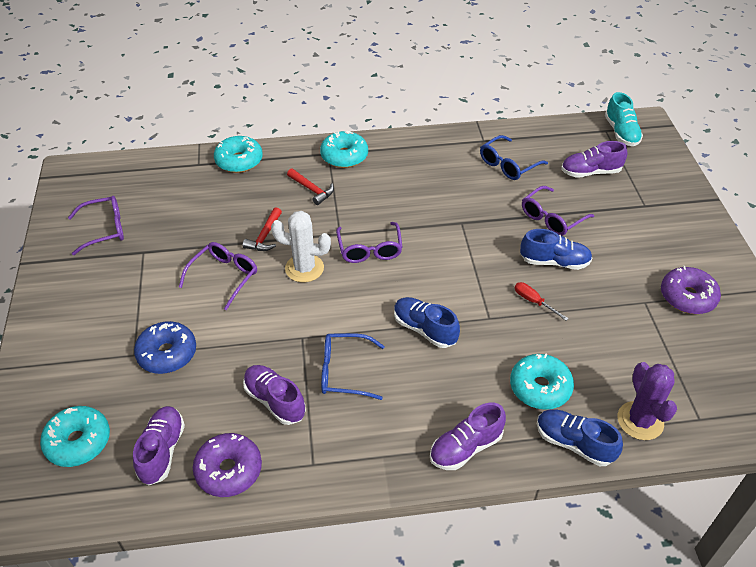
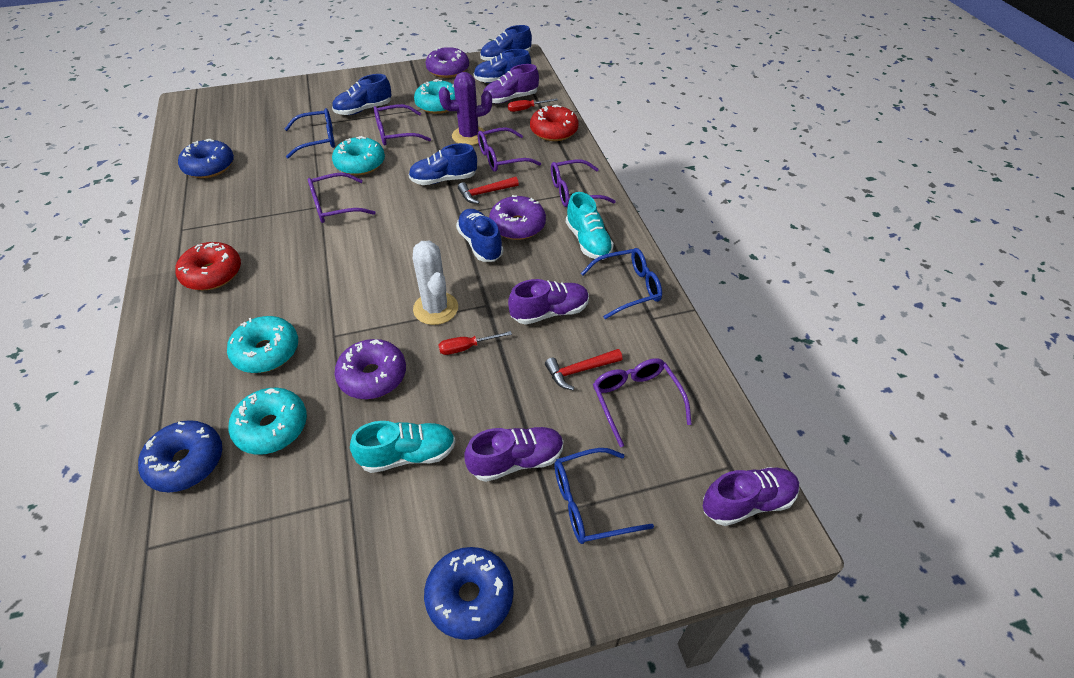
blue donut: [134,321,196,374] = 1 -> [138,420,222,492] [178,139,234,178] [424,547,514,640] = 3
blue glasses: [321,333,385,400] [480,135,548,180] = 2 -> [285,108,335,159] [554,448,654,544] [581,248,662,319] = 3
blue shoe: [394,297,460,348] [520,229,592,270] [537,410,623,466] = 3 -> [332,74,392,115] [408,143,477,185] [456,209,503,262] [473,49,531,83] [480,25,532,61] = 5
purple donut: [193,433,262,497] [661,266,721,314] = 2 -> [335,339,406,399] [425,47,469,78] [489,195,546,240] = 3
purple glasses: [68,196,124,255] [179,242,257,310] [336,222,403,263] [522,186,594,236] = 4 -> [308,173,376,223] [374,104,431,145] [478,127,541,172] [551,159,616,207] [593,358,692,447] = 5
red donut: none = 0 -> [175,242,241,290] [530,105,578,141] = 2
red screwdriver: [515,282,569,321] = 1 -> [439,331,512,355] [508,98,558,112] = 2
turquoise shoe: [605,92,643,146] = 1 -> [350,421,456,473] [566,192,614,260] = 2

